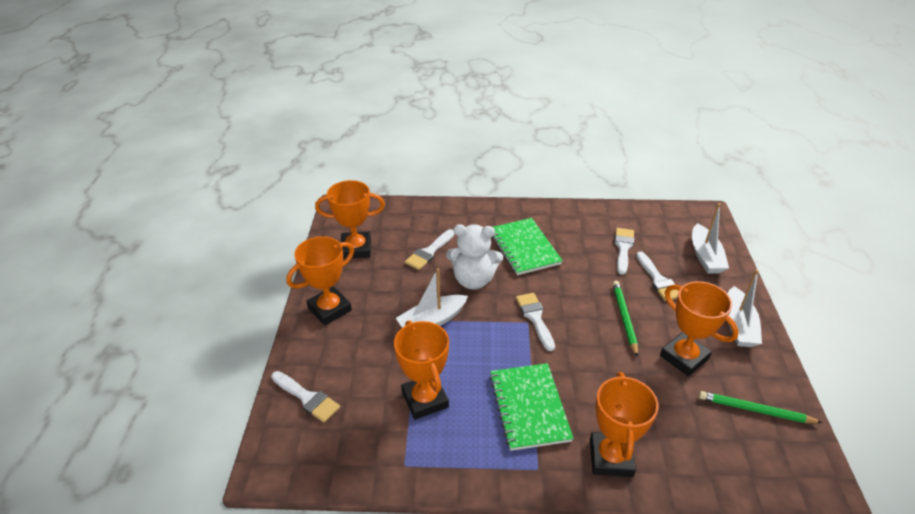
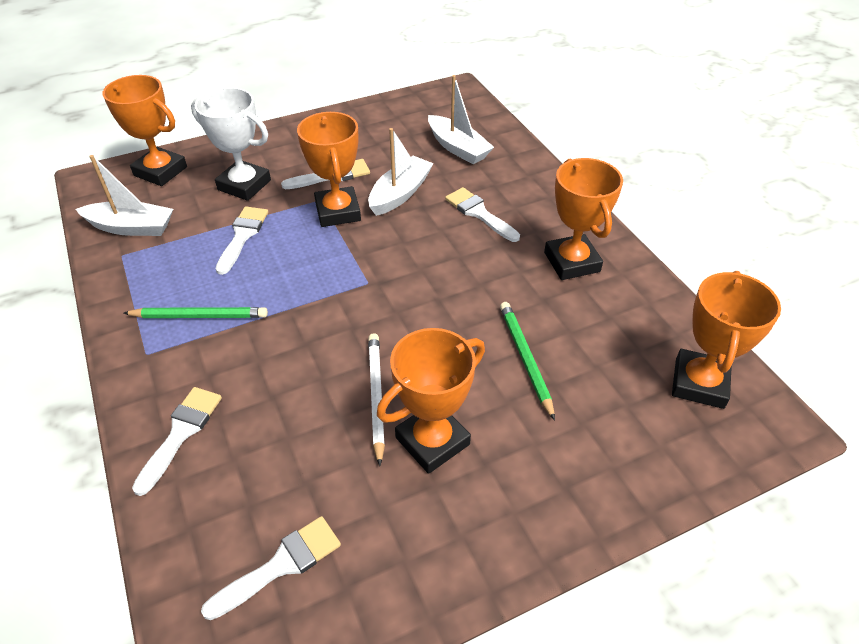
green notebook: [489,363,574,451] [492,218,563,275] = 2 -> none = 0
white pencil: none = 0 -> [368,333,385,466] = 1
white teddy bear: [446,224,503,290] = 1 -> none = 0
white trophy: none = 0 -> [191,87,271,201] = 1

